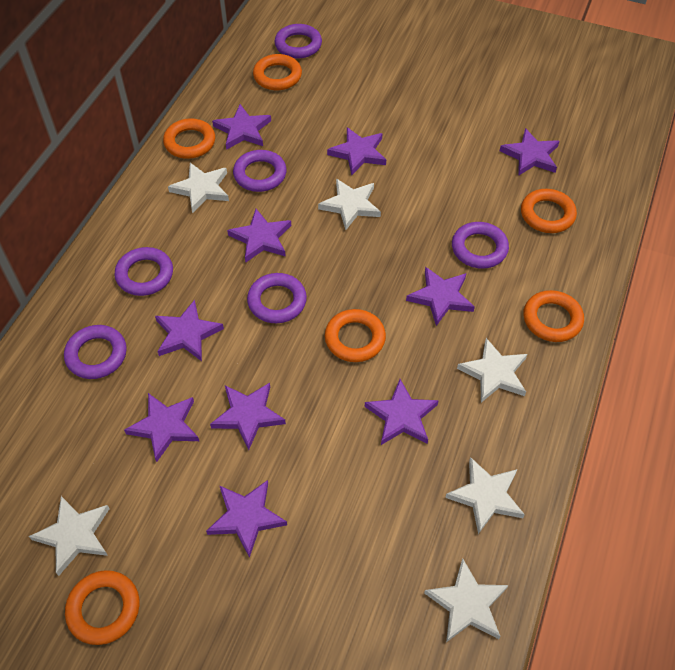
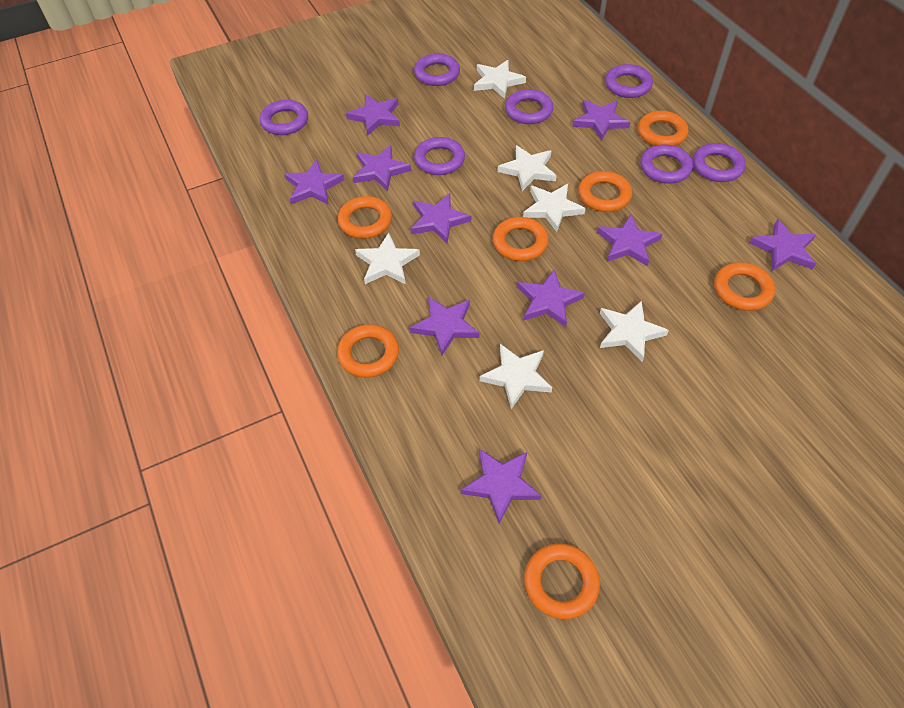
orange ring: [65,570,139,645] [163,118,215,159] [253,54,302,90] [325,309,386,362] [521,189,577,233] [523,290,584,342] = 6 -> [337,324,399,378] [338,196,392,239] [493,217,549,261] [524,543,600,619] [578,171,632,212] [638,111,689,146] [714,262,775,311] = 7
purple ring: [64,325,127,379] [115,247,173,296] [233,150,287,192] [247,273,307,323] [275,24,322,59] [452,222,509,269] = 6 -> [260,100,308,135] [414,53,460,86] [414,137,465,175] [505,89,553,124] [605,64,653,98] [640,144,693,184] [692,143,746,182] = 7

